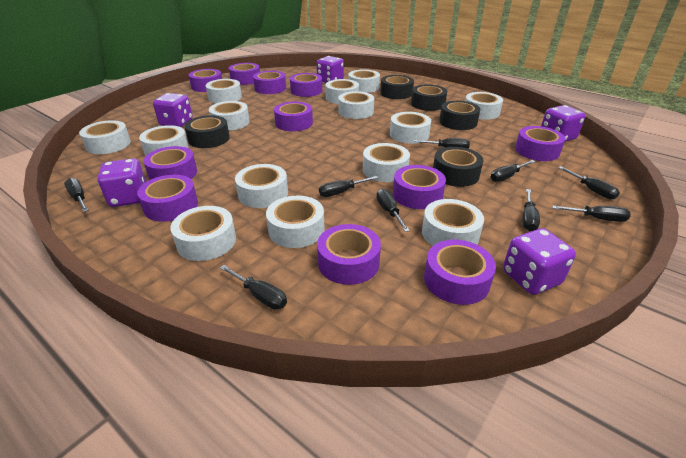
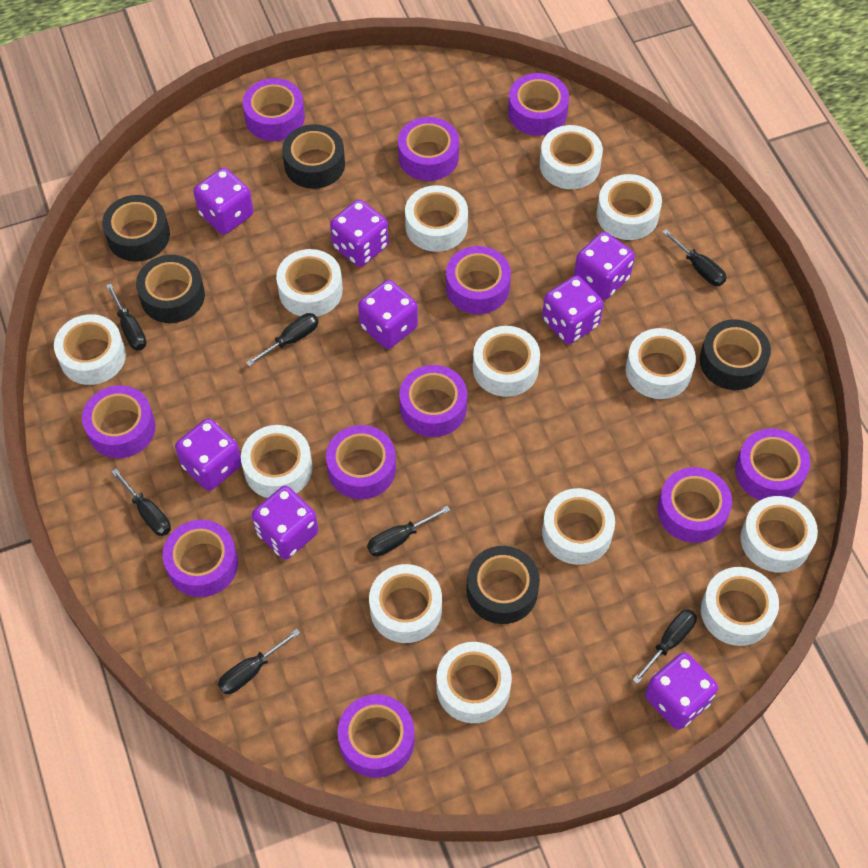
black screwdriver: [64,178,89,212] [220,265,287,309] [319,176,378,197] [376,188,410,232] [414,138,470,148] [490,160,536,182] [523,189,540,231] [552,205,631,222] [558,166,620,199] = 9 -> [106,283,147,350] [111,469,171,536] [218,629,300,694] [246,313,319,367] [367,506,450,556] [633,609,697,684] [662,229,726,286] = 7
purple dice: [97,158,146,207] [153,93,193,127] [316,56,344,83] [503,228,576,295] [541,105,586,142] = 5 -> [175,418,242,491] [193,168,254,234] [252,486,318,560] [330,199,389,267] [358,280,418,349] [542,276,604,344] [574,232,635,300] [645,652,718,730] = 8
white tape: [79,120,131,154] [139,125,189,156] [170,206,236,261] [206,79,242,103] [209,101,250,131] [235,164,288,208] [266,196,325,248] [325,79,359,104] [338,91,374,119] [348,70,380,93] [363,143,410,182] [390,112,431,144] [422,199,484,246] [465,92,503,120] = 14 -> [54,314,126,385] [241,425,312,498] [276,249,343,317] [369,564,442,643] [405,185,468,252] [436,642,512,723] [473,326,540,397] [540,125,603,189] [542,488,615,565] [597,174,662,240] [626,328,696,399] [701,567,779,646] [740,496,818,572] = 13

